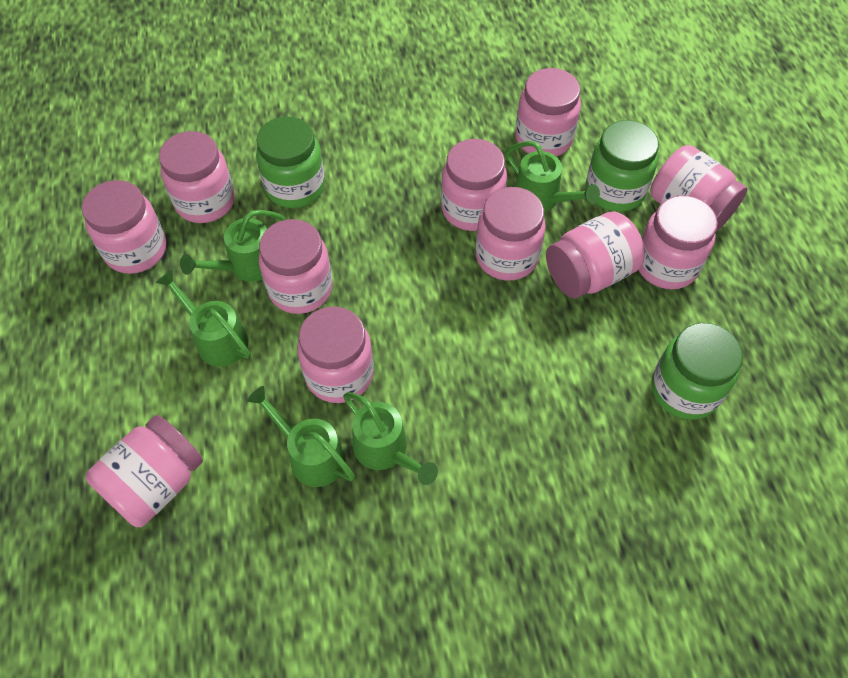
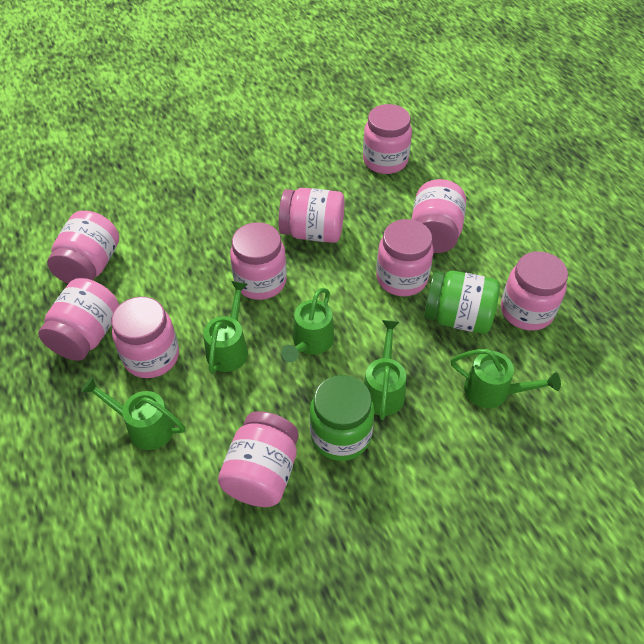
green jar: [256,116,325,208] [586,120,659,212] [652,323,743,420] = 3 -> [310,375,375,461] [424,271,500,334] = 2
pink jar: [82,180,166,274] [86,415,203,527] [159,131,235,223] [259,219,333,314] [297,307,374,403] [441,139,507,231] [475,187,546,281] [515,68,581,156] [546,211,645,298] [639,196,718,289] [650,145,747,231] = 11 -> [38,278,119,361] [47,211,119,284] [111,297,179,378] [218,411,299,507] [230,222,287,300] [279,188,345,243] [363,104,412,174] [376,219,433,296] [411,179,466,253] [501,251,568,331] = 10

